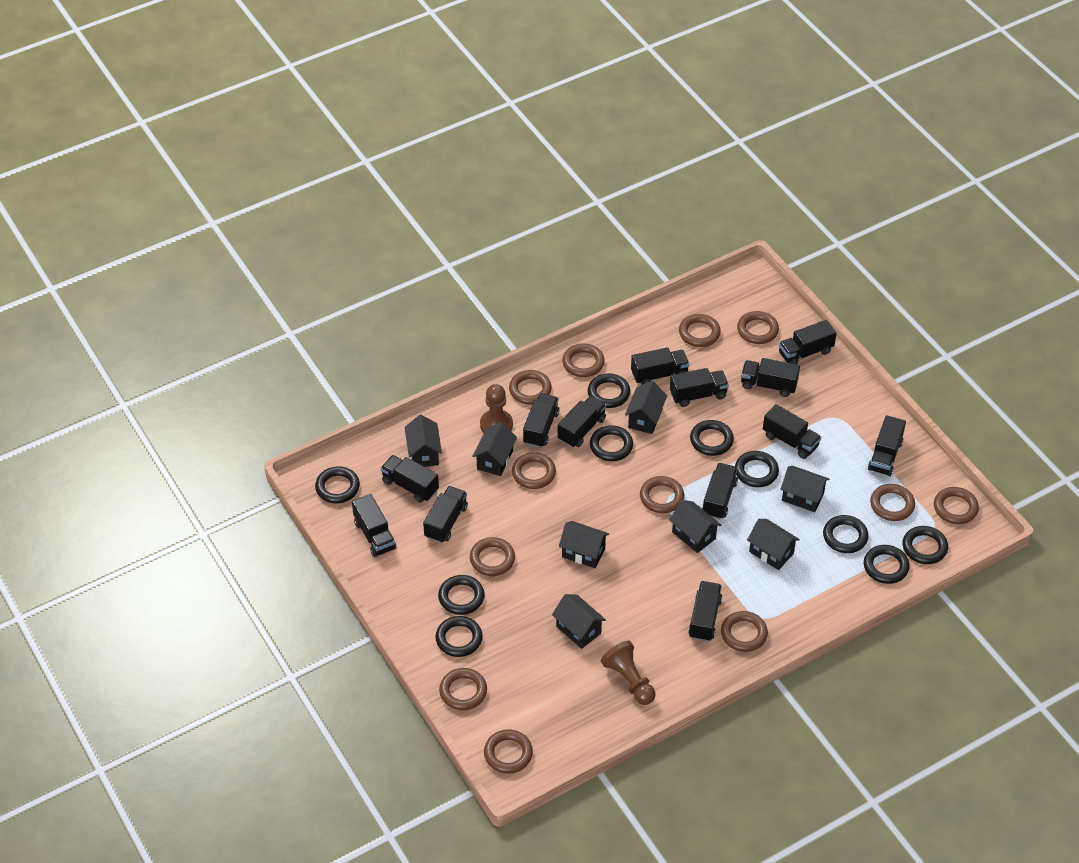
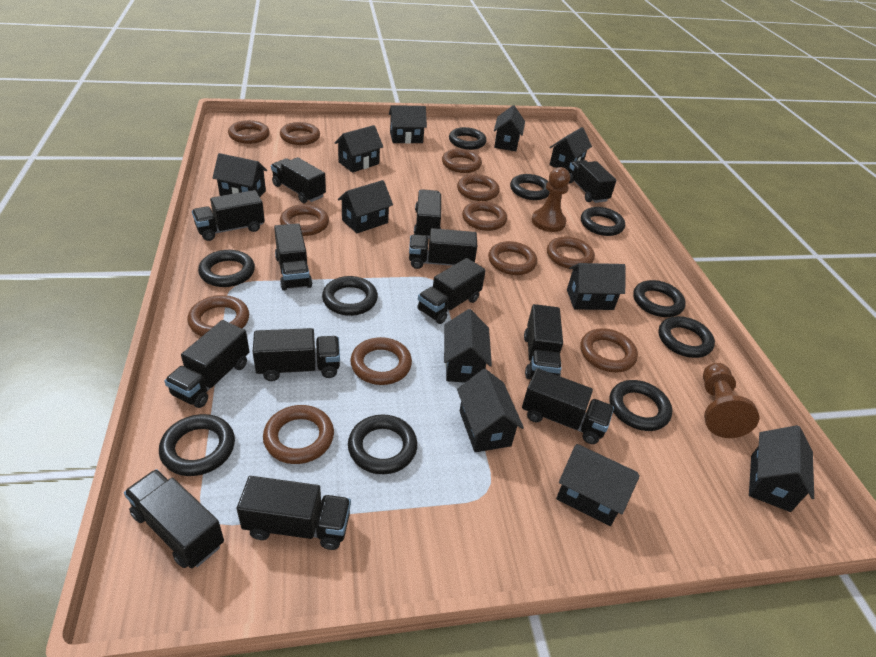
black house: [404,415,442,467] [472,422,517,476] [552,594,606,649] [559,521,609,568] [625,381,667,434] [669,500,721,553] [747,519,800,570] [780,466,829,512] = 8 -> [213,153,267,197] [335,125,383,173] [338,180,393,233] [389,105,427,144] [444,309,492,383] [457,369,524,452] [494,105,525,151] [549,127,592,171] [556,444,640,526] [567,263,626,310] [749,425,814,512] = 11

